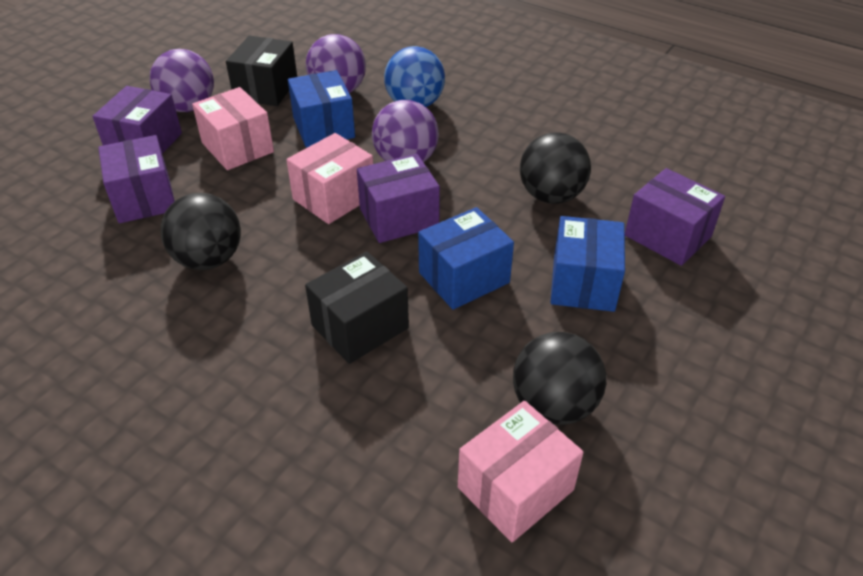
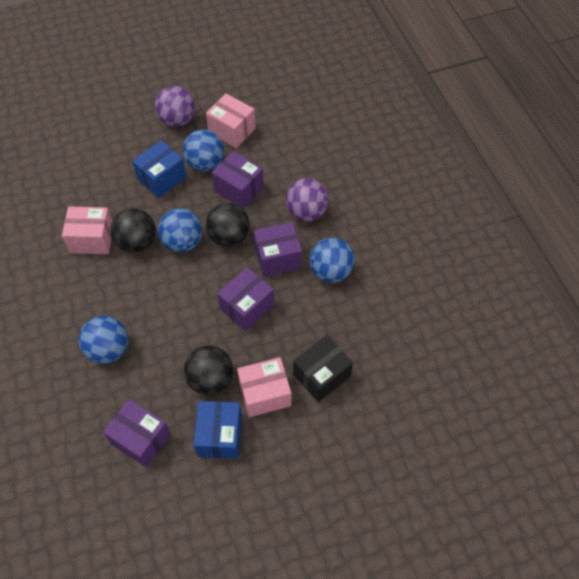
black box: [226,35,297,106] [305,251,409,364] = 2 -> [293,335,353,402] = 1
blue ball: [384,46,445,107] = 1 -> [79,316,128,364] [158,208,202,252] [183,129,224,172] [309,238,355,283] = 4
blue box: [288,70,355,147] [418,207,514,310] [550,216,625,312] = 3 -> [132,140,187,198] [193,401,242,459] = 2
purple ball: [150,49,214,112] [306,34,366,93] [372,100,439,162] = 3 -> [155,86,195,127] [286,178,329,221] = 2

